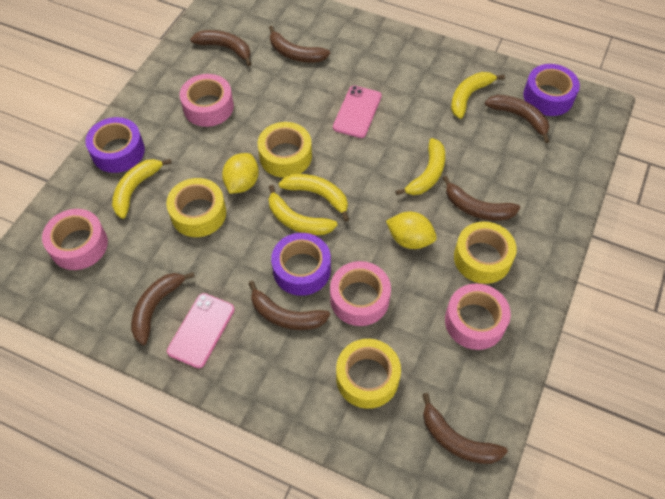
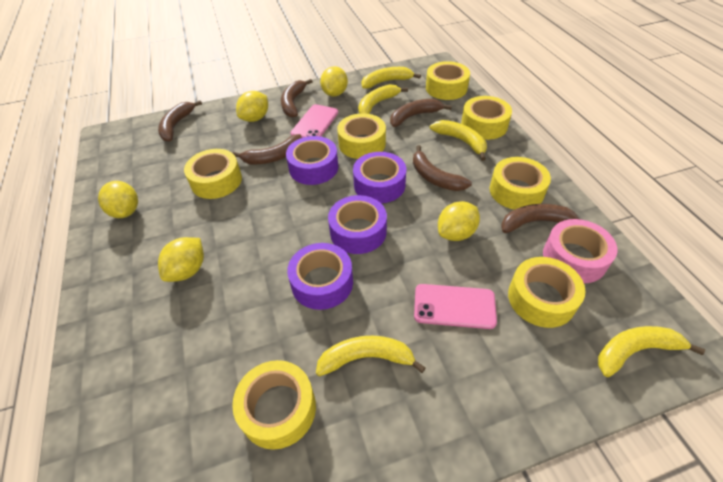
brown banana: [131,272,195,345] [190,30,252,66] [248,281,330,330] [269,26,330,63] [422,393,508,464] [443,176,520,220] [485,95,550,143] = 7 -> [158,100,202,142] [232,134,302,164] [281,79,313,117] [390,99,452,127] [413,145,472,191] [501,204,582,233] = 6
pink tape: [42,209,108,270] [180,74,234,127] [330,261,391,326] [445,284,511,350] = 4 -> [543,219,617,283] = 1
purple tape: [85,117,145,173] [271,233,331,296] [523,64,580,116] = 3 -> [286,136,338,185] [287,243,353,310] [328,195,387,254] [353,152,406,203] = 4
yellow lemon: [222,153,259,194] [386,212,437,249] = 2 -> [98,181,138,218] [158,237,204,282] [236,91,268,122] [320,66,348,97] [438,201,480,241] = 5
yellow tape: [166,178,226,237] [258,122,312,178] [336,339,401,409] [454,221,517,284] = 4 -> [184,149,242,199] [232,360,316,450] [337,113,386,159] [426,61,470,100] [461,96,512,140] [490,157,551,210] [508,257,585,328] = 7

